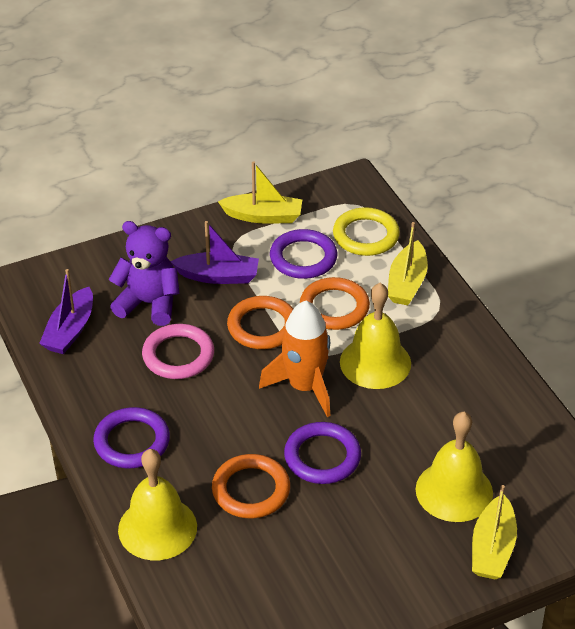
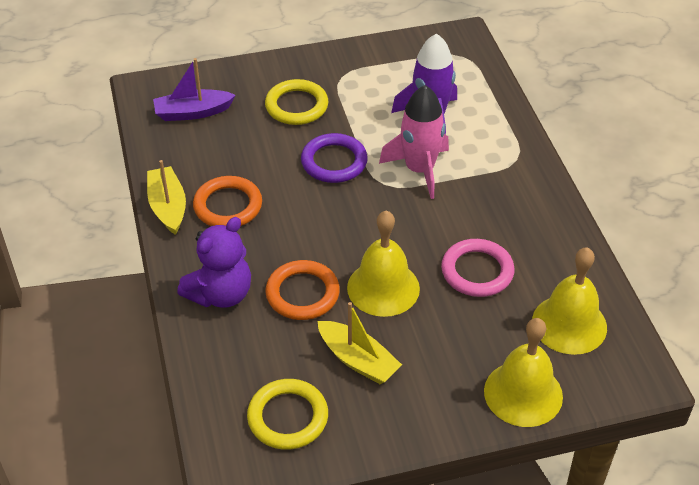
orange ring: [212,454,290,518] [227,296,293,349] [300,277,370,330] = 3 -> [193,176,262,226] [265,260,340,320] = 2
orange rocket: [259,301,331,417] = 1 -> none = 0
pink rocket: none = 0 -> [379,85,449,199] = 1
purple boat: [39,269,93,354] [170,221,259,284] = 2 -> [153,58,236,121] = 1
purple ring: [93,407,170,468] [270,229,337,279] [284,422,361,484] = 3 -> [301,133,368,183] = 1
purple rocket: none = 0 -> [391,33,457,135] = 1
yellow boat: [218,161,302,224] [388,222,428,305] [472,485,517,579] = 3 -> [147,160,186,235] [317,302,402,384] = 2
yellow ring: [333,207,400,256] = 1 -> [247,379,328,450] [265,79,328,125] = 2

